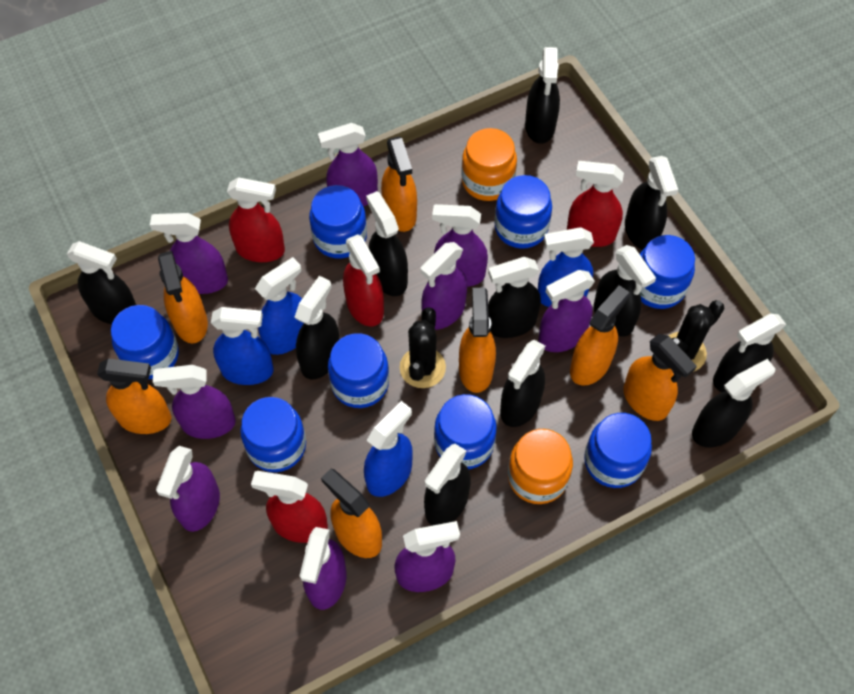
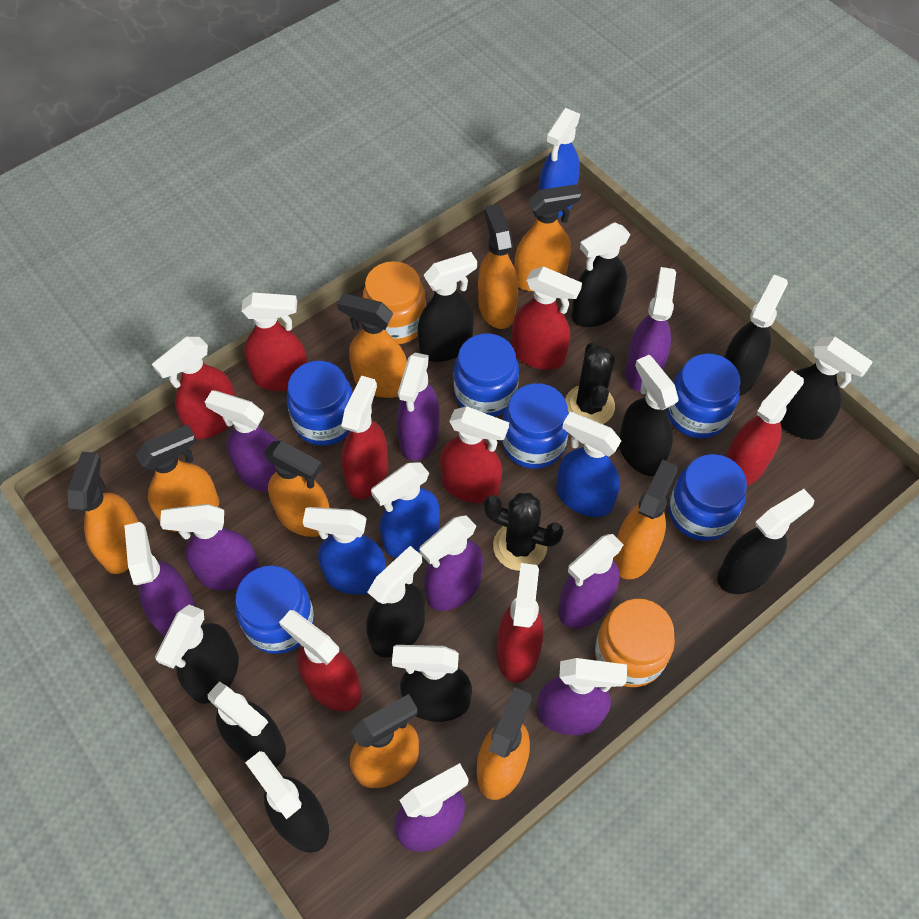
blue jar: [111,305,179,379] [240,397,306,472] [309,185,367,259] [328,333,389,408] [434,394,497,469] [495,175,552,249] [584,413,652,488] [640,235,695,309] = 8 -> [235,566,314,654] [287,361,352,446] [454,333,519,417] [502,383,569,469] [667,354,740,439] [669,454,747,541] = 6
orange spray bottle: [97,358,171,434] [158,251,208,343] [321,469,382,558] [381,136,417,232] [459,288,496,393] [570,285,630,386] [623,334,697,421] = 7 -> [68,452,139,574] [136,425,219,532] [264,440,330,537] [337,293,407,398] [350,694,419,788] [477,687,532,800] [478,204,518,329] [514,184,581,292] [613,460,678,579] = 9
red spray bottle: [227,177,285,262] [251,471,328,543] [343,234,384,326] [567,161,624,247] = 4 -> [152,337,236,439] [241,293,308,391] [279,610,362,712] [341,375,388,499] [440,406,509,503] [497,563,543,682] [512,266,582,370] [726,370,804,486] = 8

